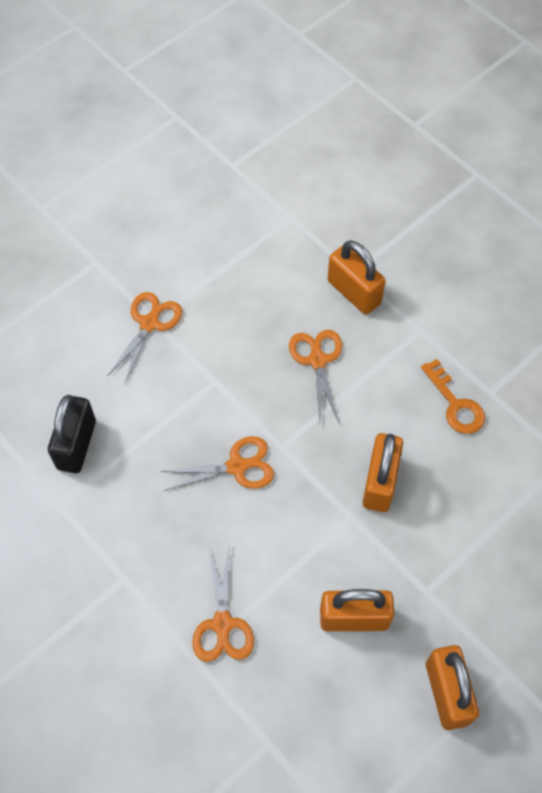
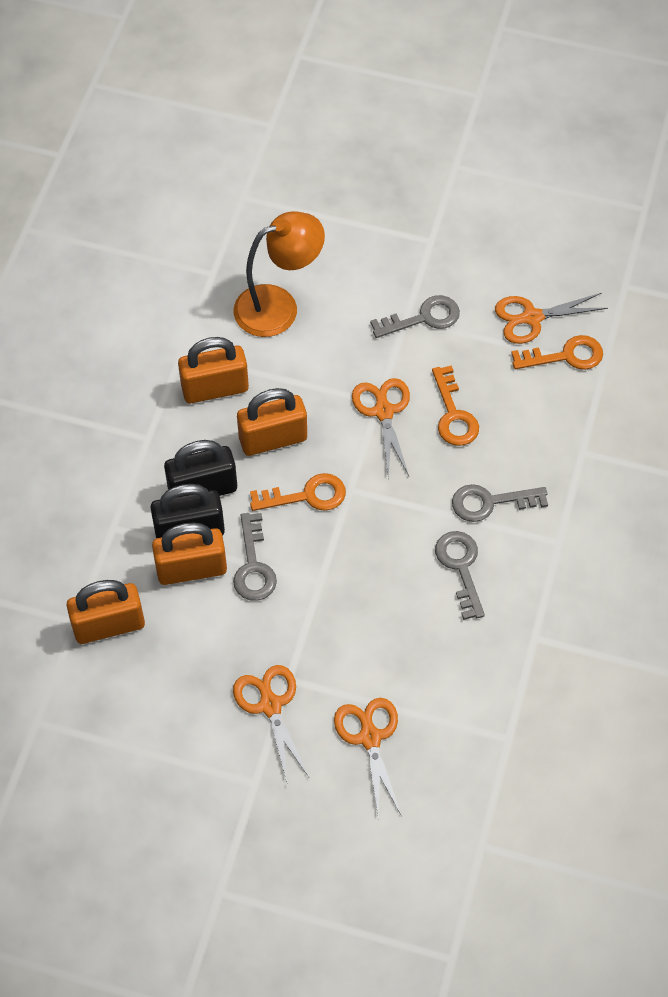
black padlock: [48,395,96,473] = 1 -> [151,484,225,538] [164,440,237,496] = 2
grey key: none = 0 -> [233,513,277,601] [370,295,460,338] [435,531,485,620] [452,484,548,522] = 4
orange key: [421,359,485,434] = 1 -> [250,473,346,511] [432,365,479,446] [511,335,603,370] = 3
orange lamp: none = 0 -> [234,211,325,337] = 1

